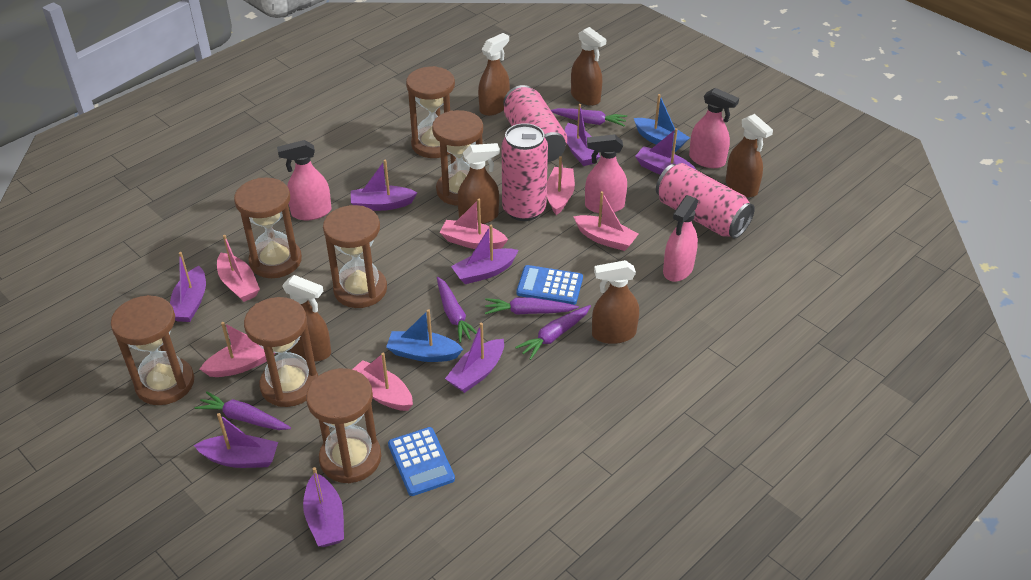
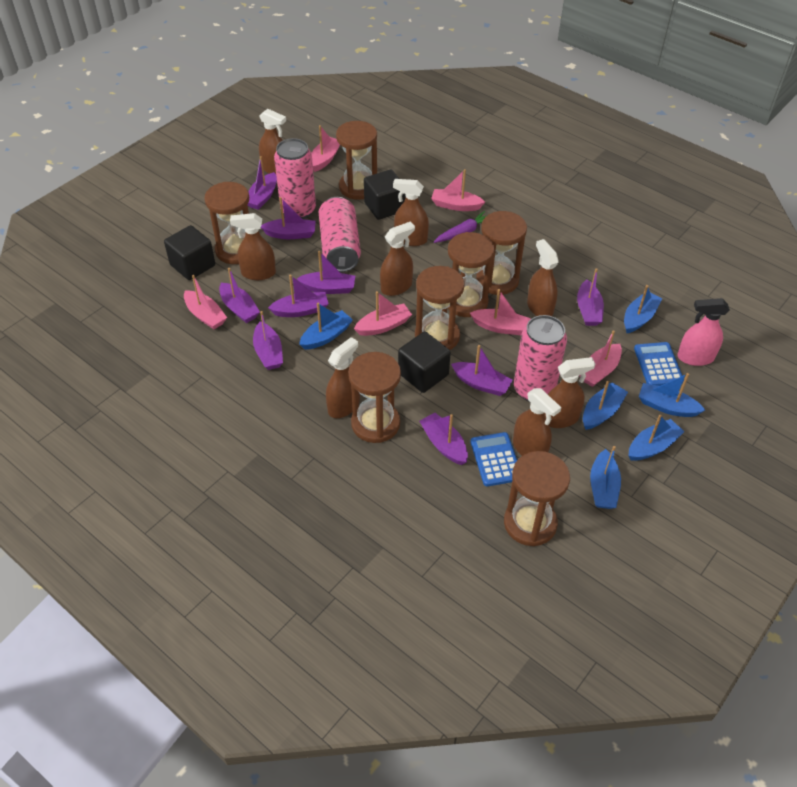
black cube: none = 0 -> [164,225,215,280] [364,170,406,220] [398,332,451,393] = 3
blue boat: [386,309,463,362] [634,94,690,152] = 2 -> [299,303,353,350] [583,381,628,430] [590,446,621,509] [624,285,662,333] [629,415,685,461] [639,373,705,417] = 6
brown spray bottle: [282,275,331,362] [457,143,500,224] [478,33,510,116] [571,27,606,106] [592,260,639,344] [726,114,773,197] = 6 -> [230,213,276,280] [259,109,286,174] [326,337,360,418] [380,222,415,296] [393,179,429,246] [513,388,561,456] [527,239,559,316] [544,357,595,428] = 8
pink spray bottle: [277,140,331,220] [585,134,627,213] [663,195,698,282] [689,88,739,168] = 4 -> [677,298,730,366] = 1
purple boat: [170,252,206,322] [194,413,278,468] [303,467,344,547] [351,160,417,211] [445,323,504,393] [451,225,519,284] [565,104,600,166] [635,128,696,175] = 8 -> [219,268,260,323] [248,156,277,210] [253,311,283,370] [261,197,316,239] [268,274,329,317] [297,251,355,294] [419,413,468,465] [451,345,513,396] [577,268,604,326] = 9
purple carrot: [195,392,291,430] [437,277,477,343] [485,297,579,315] [515,305,591,360] [551,108,627,126] = 5 -> [434,211,486,243] = 1

